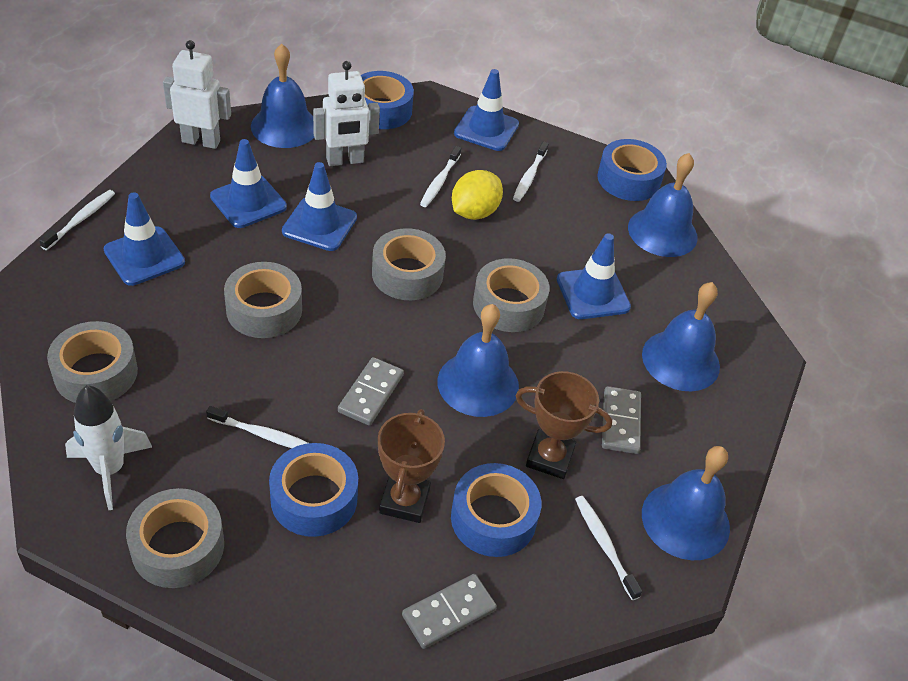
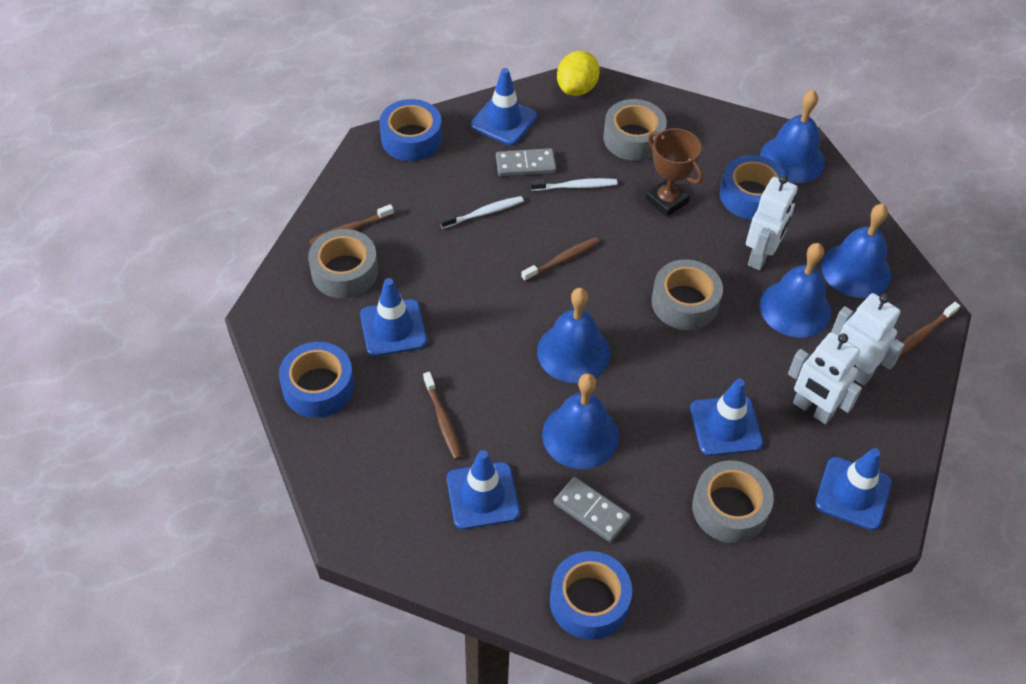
brown toothbrush: none = 0 -> [309,204,394,246] [423,372,462,460] [521,237,599,282] [899,302,960,357] = 4
brown trophy: [378,409,445,523] [516,371,612,479] = 2 -> [646,128,703,217] = 1
grey domino: [338,357,404,426] [402,574,497,649] [602,386,641,454] = 3 -> [496,148,557,176] [554,477,631,542] = 2
grey tape: [47,321,138,403] [126,488,224,588] [224,262,302,338] [372,228,446,300] [473,258,550,332] = 5 -> [308,229,378,298] [603,99,667,161] [651,259,723,330] [692,460,774,543] = 4
white robot: [163,40,231,149] [313,61,380,166] = 2 -> [746,175,798,270] [788,332,862,424] [832,293,904,386] = 3
white rocket: [65,385,152,510] = 1 -> none = 0
white toothbrush: [39,190,115,250] [206,406,308,448] [420,146,461,207] [513,141,549,202] [575,496,642,600] = 5 -> [440,196,524,229] [530,178,617,191] = 2

